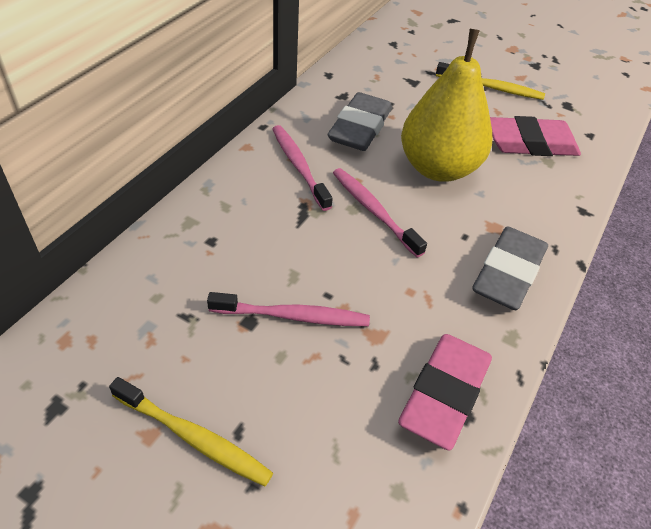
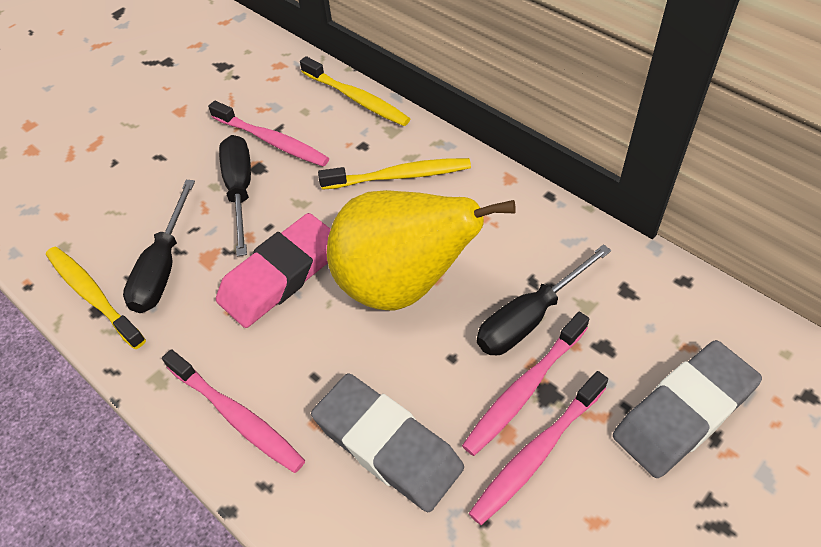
black screwdriver: none = 0 -> [123,180,195,313] [219,135,251,257] [477,244,611,355] = 3
pink eraser: [398,334,492,451] [490,116,581,156] = 2 -> [216,213,331,328] = 1
pink toothbrush: [207,292,370,326] [272,125,333,211] [333,168,427,257] = 3 -> [162,349,305,473] [208,101,329,166] [462,312,589,456] [469,371,608,525] = 4
yellow toothbrush: [109,377,273,487] [436,62,545,100] = 2 -> [46,247,146,349] [300,56,410,126] [318,158,471,190] = 3

